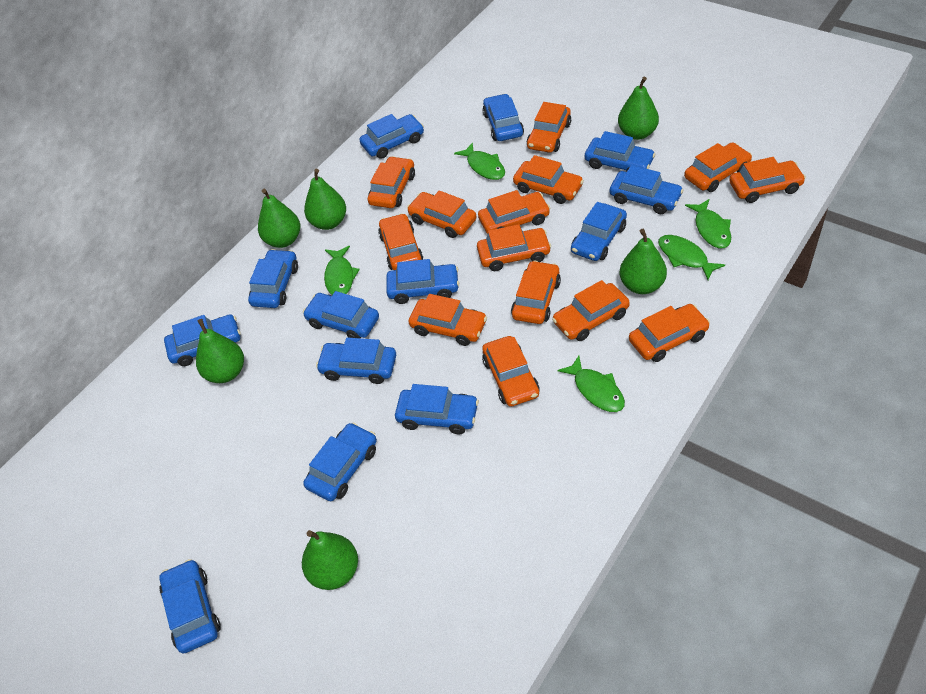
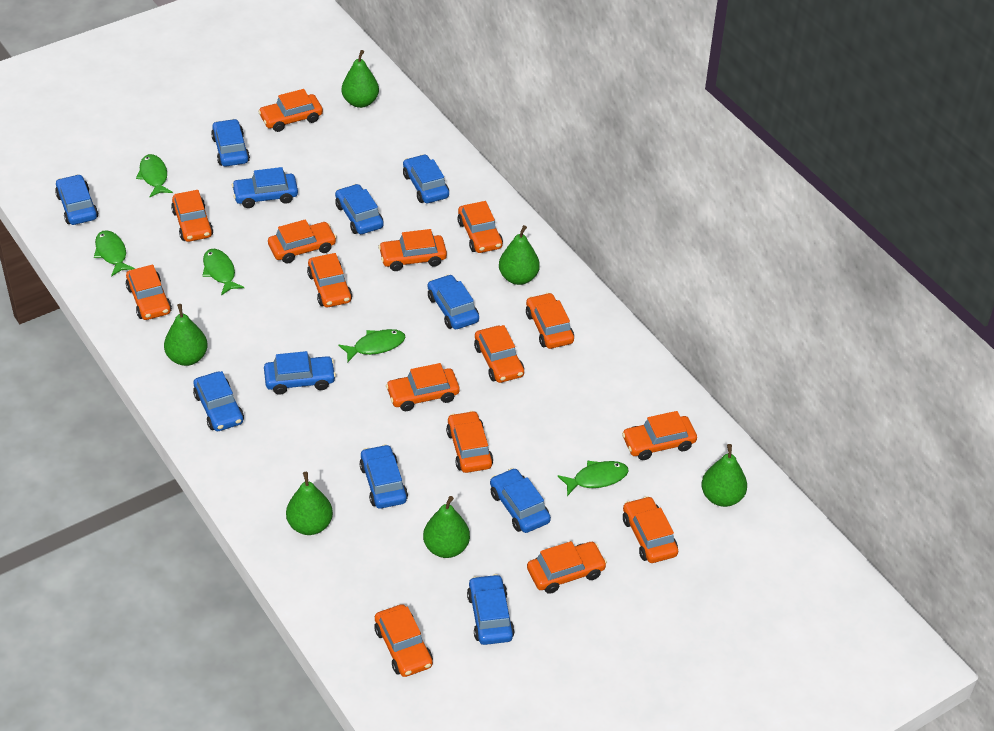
blue car: [159,559,221,654] [164,314,240,366] [248,249,298,308] [303,291,379,338] [303,423,377,501] [316,338,396,384] [359,114,424,159] [386,259,459,304] [395,384,479,434] [483,94,524,141] [571,202,627,261] [585,131,655,171] [610,165,683,214] = 13 -> [55,174,98,225] [193,371,244,431] [211,119,250,167] [232,167,298,208] [264,351,336,395] [335,184,383,234] [359,444,408,509] [403,154,449,203] [428,274,479,329] [467,574,515,645] [490,468,551,533] = 11
orange car: [368,156,415,208] [378,213,423,270] [407,190,477,238] [408,294,487,346] [477,224,551,271] [478,190,550,234] [482,336,540,407] [511,261,561,324] [513,155,584,204] [527,102,571,153] [552,280,630,341] [629,304,710,362] [684,142,752,192] [729,157,806,203] = 14 -> [126,265,172,320] [171,190,213,242] [258,89,323,132] [268,219,337,263] [307,253,352,307] [374,604,433,677] [379,229,447,271] [386,363,460,411] [446,411,493,473] [457,201,503,253] [474,325,524,383] [526,293,574,349] [527,541,607,594] [622,411,697,460] [623,496,678,563] = 15

